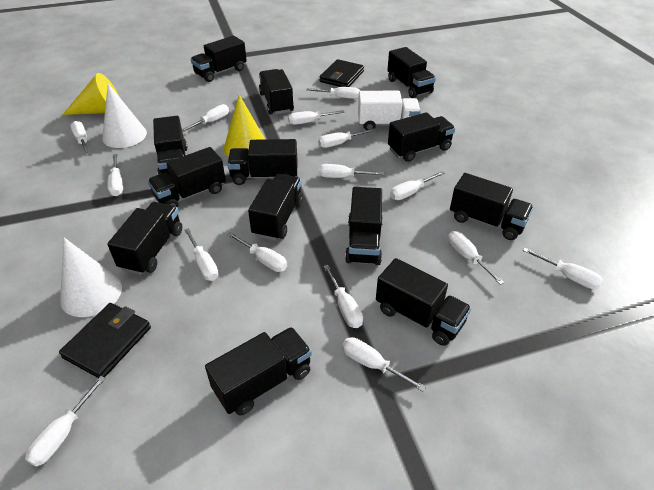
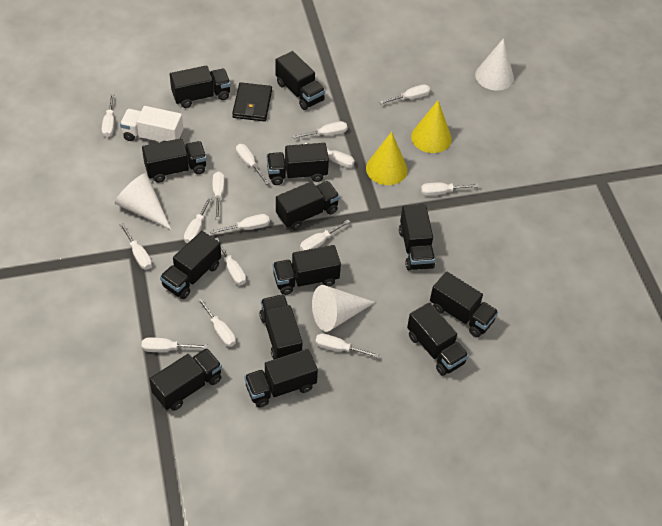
black wallet: [59,303,151,378] [319,59,364,87] = 2 -> [232,82,272,121] = 1
white cone: [60,238,122,317] [102,83,147,148] = 2 -> [115,173,172,230] [312,285,375,332] [475,38,514,91] = 3

